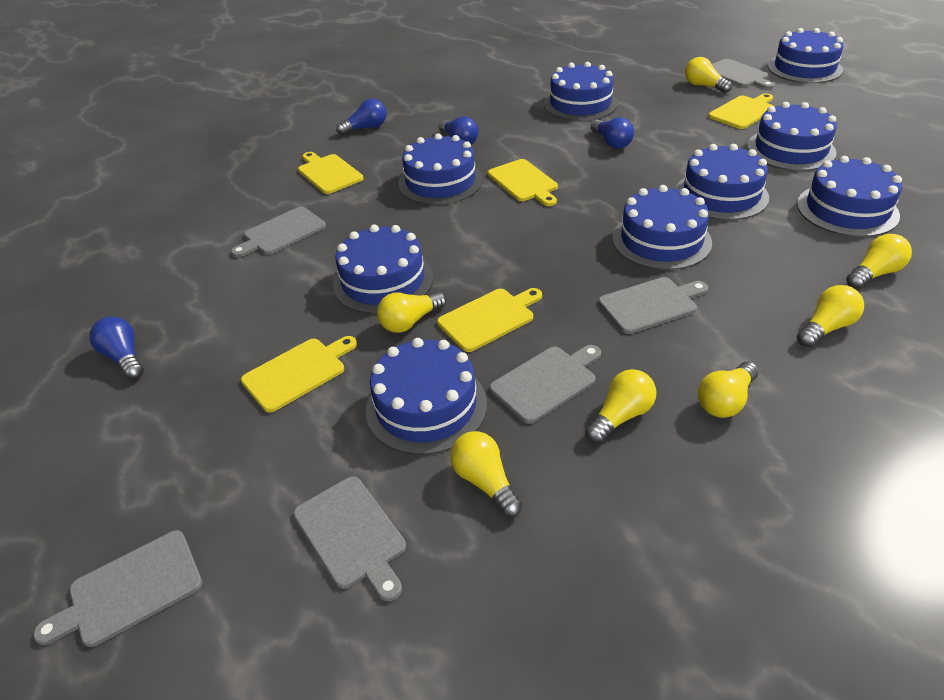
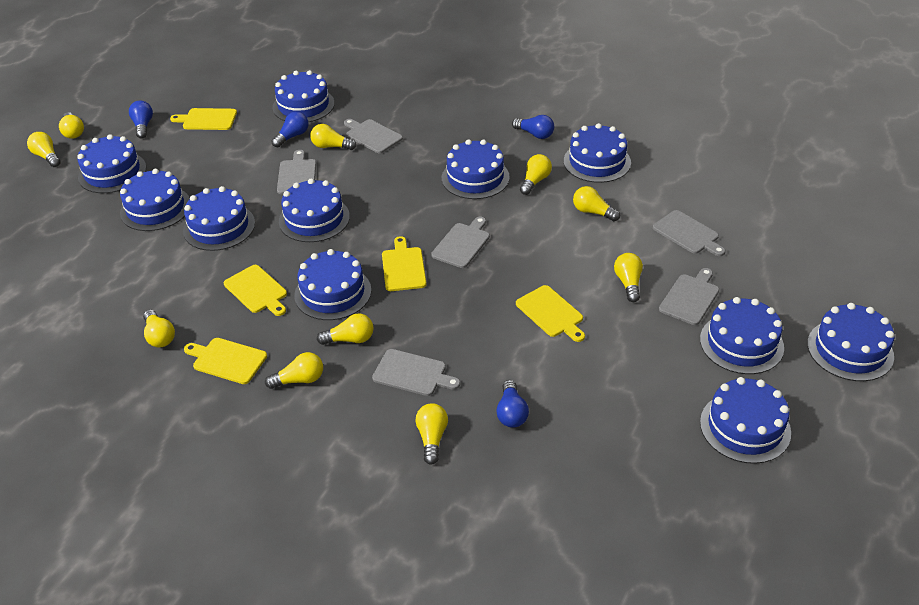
blue cake: [333,224,433,314] [365,338,487,455] [398,133,483,205] [544,62,618,121] [612,185,712,270] [675,144,769,220] [747,102,837,171] [768,28,844,83] [797,156,902,237] = 9 -> [77,134,146,193] [120,169,190,231] [183,186,255,251] [273,70,335,122] [279,178,350,242] [294,249,371,320] [442,139,510,199] [564,123,631,183] [700,297,784,374] [700,377,791,464] [807,303,894,381] = 11
yellow light bulb: [377,291,446,333] [450,431,522,517] [585,369,656,444] [685,57,732,93] [698,361,759,418] [797,285,864,347] [846,234,912,289] = 7 -> [27,132,61,167] [59,112,84,139] [143,310,175,347] [265,352,323,389] [310,124,356,150] [317,313,373,345] [416,403,448,465] [520,154,552,195] [573,186,620,221] [614,253,643,302] = 10

